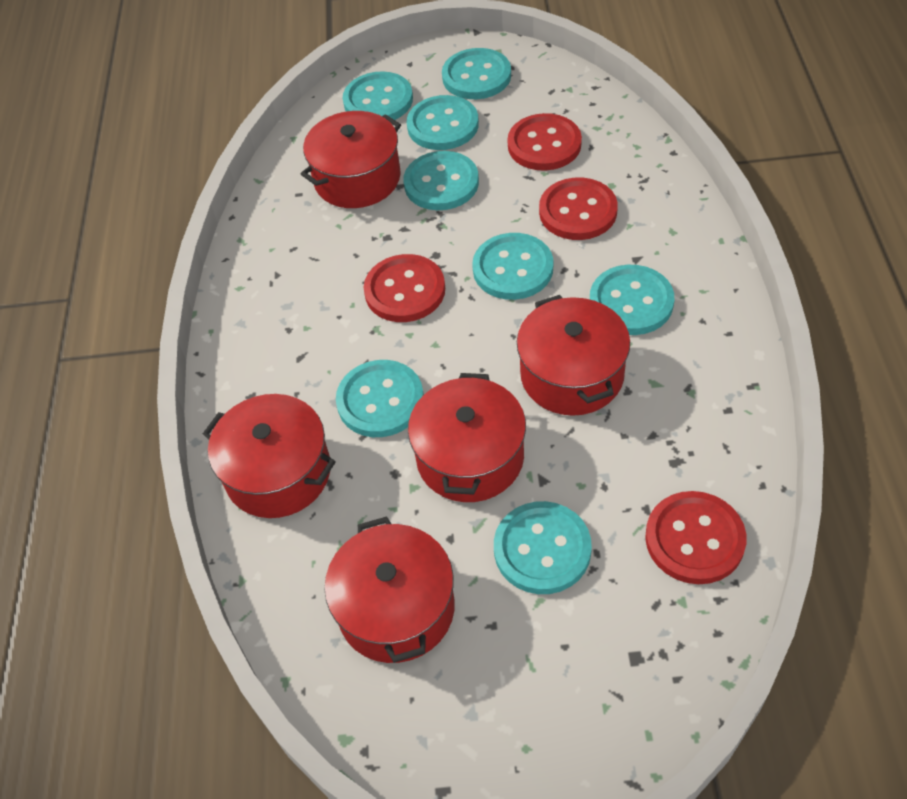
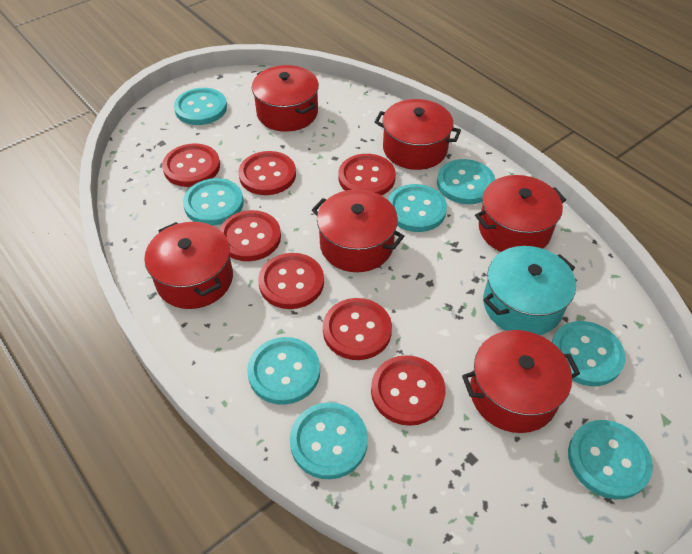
red button: [363,254,445,322] [507,113,582,171] [539,177,618,240] [645,491,746,584] = 4 -> [162,143,220,187] [219,210,281,261] [238,151,296,195] [258,253,324,309] [323,298,392,360] [338,154,396,195] [371,355,446,426] = 7
red pot: [203,394,336,518] [301,111,401,208] [325,517,455,663] [408,373,526,502] [517,295,630,416] = 5 -> [144,222,233,309] [252,65,319,132] [312,189,404,272] [375,99,461,170] [462,330,580,433] [475,175,566,252] = 6
turquoise pot: none = 0 -> [483,246,576,335] = 1

